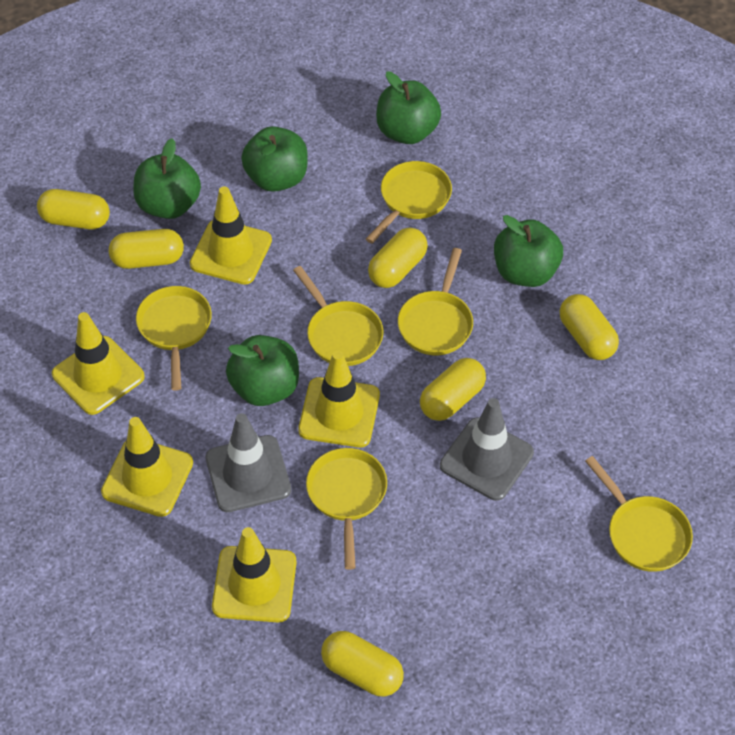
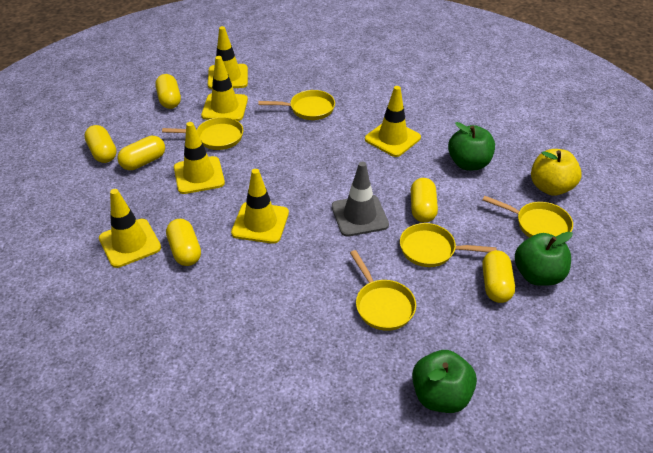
green apple: [133,138,201,219] [226,335,299,406] [241,126,308,192] [376,72,441,144] [494,215,563,287] = 5 -> [412,350,477,413] [448,122,495,170] [515,232,573,286] = 3
grey traffic cone: [206,413,291,512] [440,398,534,501] = 2 -> [332,162,389,237] = 1
yellow apple: none = 0 -> [531,149,582,196] = 1
yellow pan: [136,286,212,391] [293,266,383,366] [306,448,387,570] [366,161,452,244] [398,248,473,355] [585,456,693,572] = 6 -> [162,117,243,150] [259,90,335,120] [350,250,416,331] [400,223,497,267] [482,195,573,238] = 5
yellow traffic cone: [52,312,145,415] [101,417,193,517] [190,186,272,285] [212,527,297,622] [298,350,380,447] = 5 -> [99,189,161,268] [174,122,225,194] [201,56,248,121] [208,26,248,89] [231,169,289,244] [365,86,421,157] = 6

